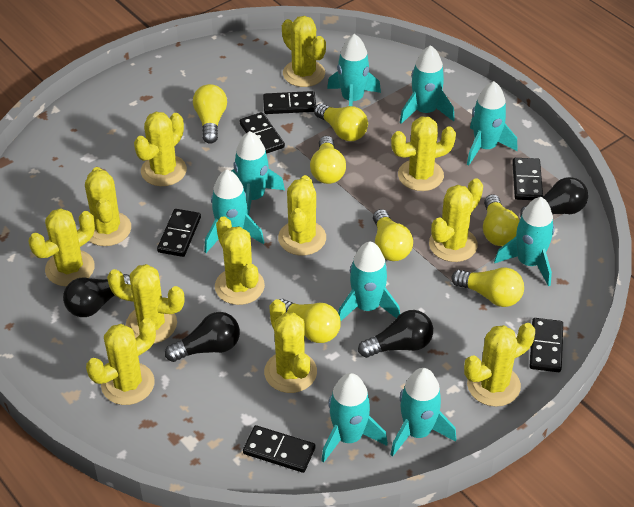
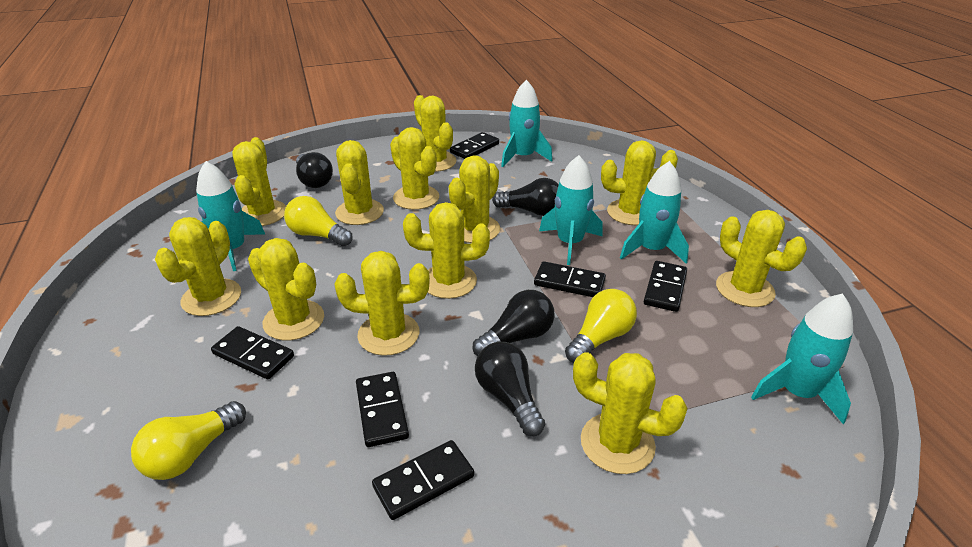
turquoise rocket: [204,170,264,253] [232,131,285,215] [321,373,388,463] [327,34,381,106] [338,241,400,322] [390,368,456,457] [400,45,455,124] [467,81,518,165] [494,197,555,287] = 9 -> [196,161,265,271] [501,80,552,167] [539,155,602,265] [620,161,689,264] [751,294,853,424] = 5
yellow light bulb: [193,84,227,144] [279,299,341,343] [310,136,346,184] [314,103,368,141] [373,209,413,261] [451,267,524,307] [483,194,520,246] = 7 -> [131,401,246,480] [284,196,353,246] [565,289,637,363] = 3

